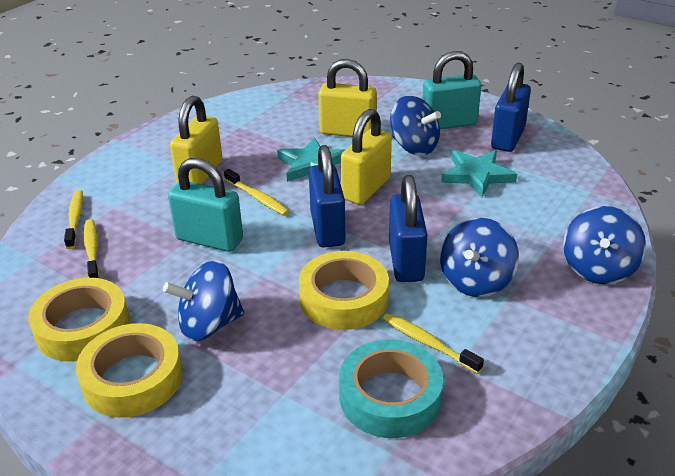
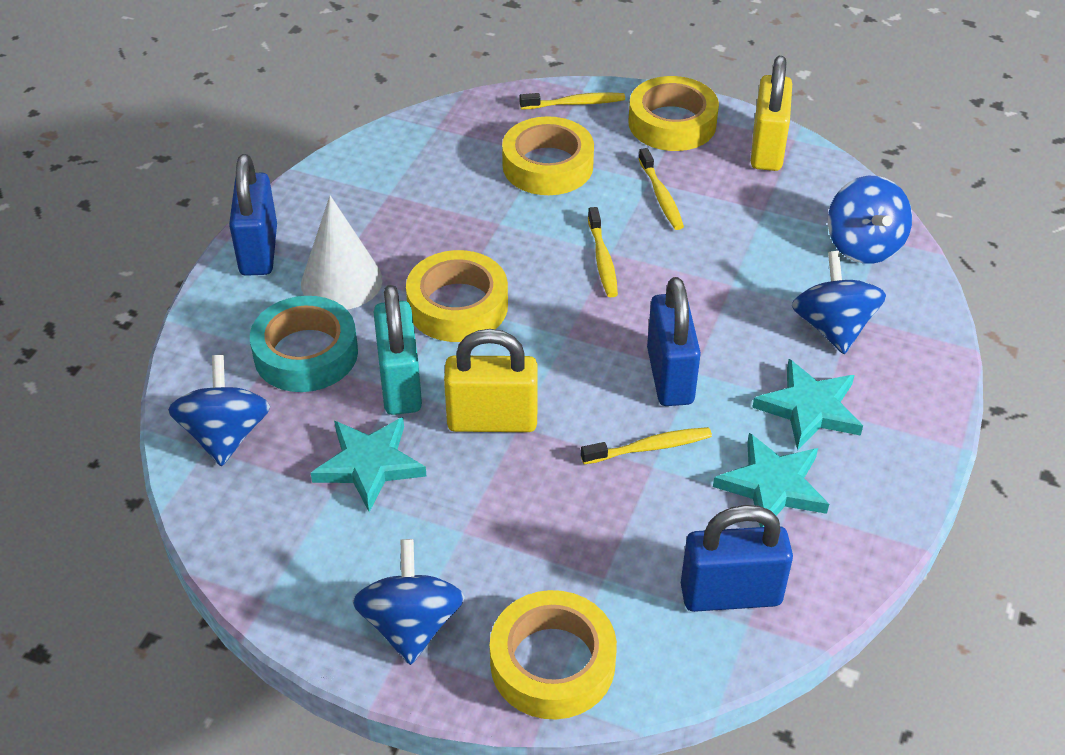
turquoise padlock: [168,158,243,252] [422,51,481,129] = 2 -> [374,285,422,415] = 1
turquoise star: [277,137,345,182] [441,150,517,197] = 2 -> [311,417,426,512] [713,433,829,527] [752,359,863,450] = 3
white cone: none = 0 -> [301,196,383,310] = 1
yellow padlock: [170,96,222,184] [318,59,377,137] [341,109,392,205] = 3 -> [444,329,538,432] [751,56,792,171] = 2
yellow tape: [28,278,130,362] [76,323,183,418] [299,251,389,330] = 3 -> [406,250,508,342] [490,590,617,719] [502,116,594,195] [628,76,719,151] = 4

